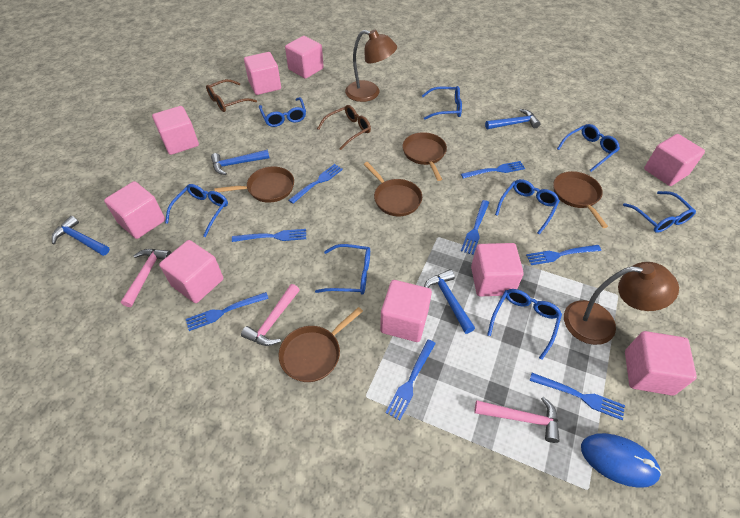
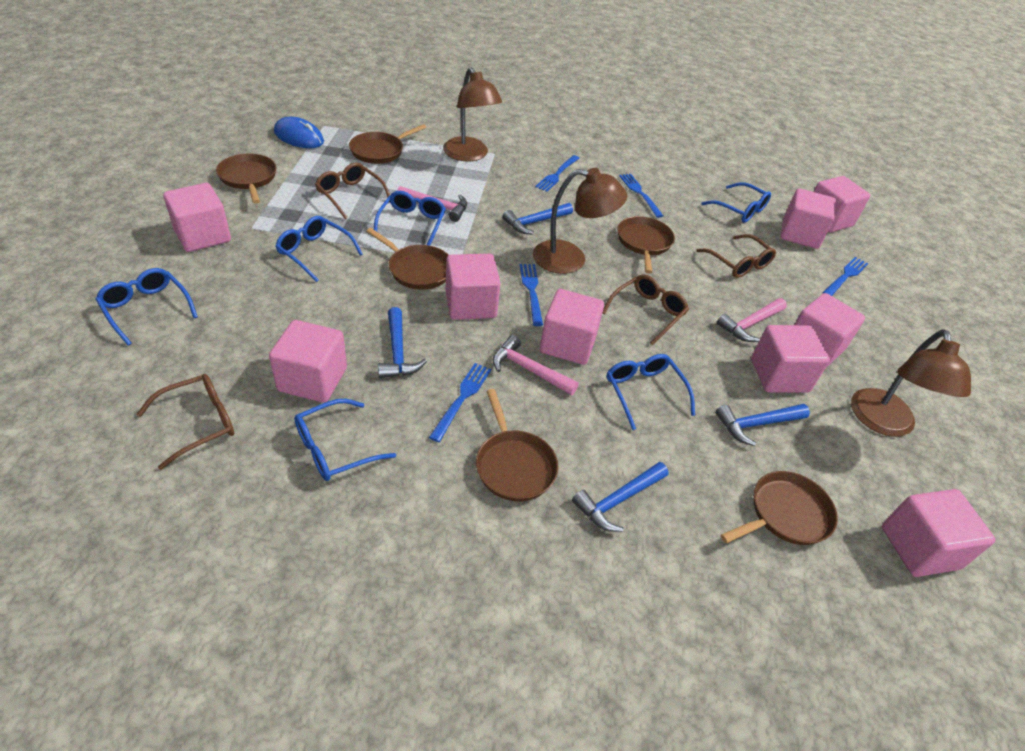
blue fork: [186,292,269,331] [232,229,306,242] [289,164,343,204] [386,339,436,420] [461,161,525,179] [461,200,489,255] [526,245,601,265] [530,373,625,420] = 8 -> [429,363,491,442] [520,264,543,326] [535,155,579,192] [619,174,663,218] [822,257,868,296] = 5
blue glasses: [165,184,228,237] [259,97,306,127] [315,244,370,295] [422,86,462,120] [487,289,562,360] [495,179,560,235] [557,124,620,172] [623,191,696,233] = 8 -> [96,268,198,346] [275,216,363,282] [294,399,396,481] [374,191,446,246] [607,354,695,430] [701,182,771,223] = 6
brown glasses: [206,79,257,112] [317,105,371,150] = 2 -> [137,374,234,470] [315,163,390,219] [603,274,689,345] [696,234,776,278] = 4
brown lamp: [345,30,397,102] [564,262,679,345] = 2 -> [443,67,502,162] [533,168,628,274] [851,329,971,437] = 3
brown pan: [214,166,294,203] [279,307,363,382] [364,162,422,216] [402,132,447,181] [553,171,608,228] = 5 -> [216,154,276,204] [349,124,426,164] [366,228,448,290] [476,389,558,501] [617,216,675,274] [721,471,838,545] = 6

